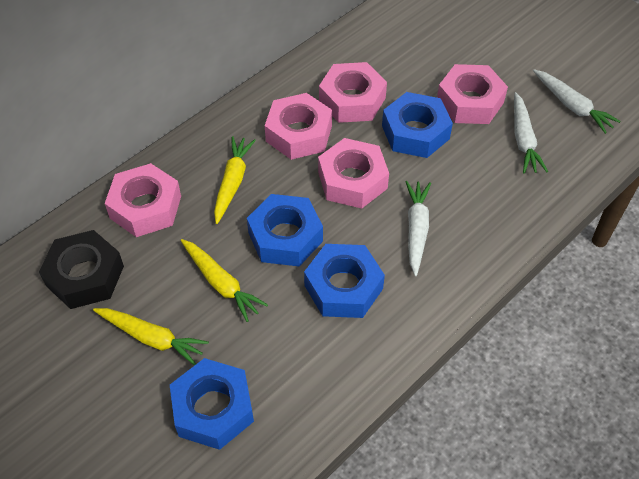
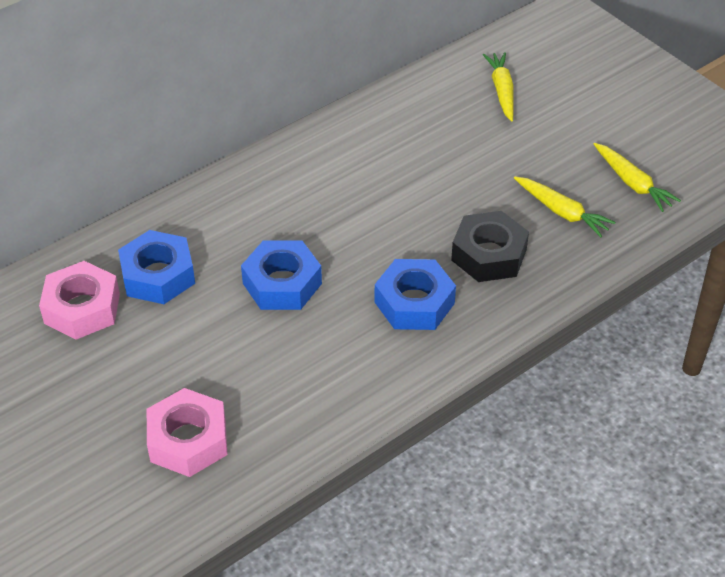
blue nut: [170,358,254,450] [247,194,323,266] [304,244,385,318] [382,92,453,158] = 4 -> [118,230,195,304] [241,241,322,310] [374,259,456,330] = 3
pink nut: [105,163,181,237] [265,93,332,160] [318,138,389,209] [319,62,387,123] [437,64,508,124] = 5 -> [39,261,120,339] [147,388,228,477] = 2
white carrot: [405,181,431,276] [514,92,548,173] [533,69,621,134] = 3 -> none = 0

